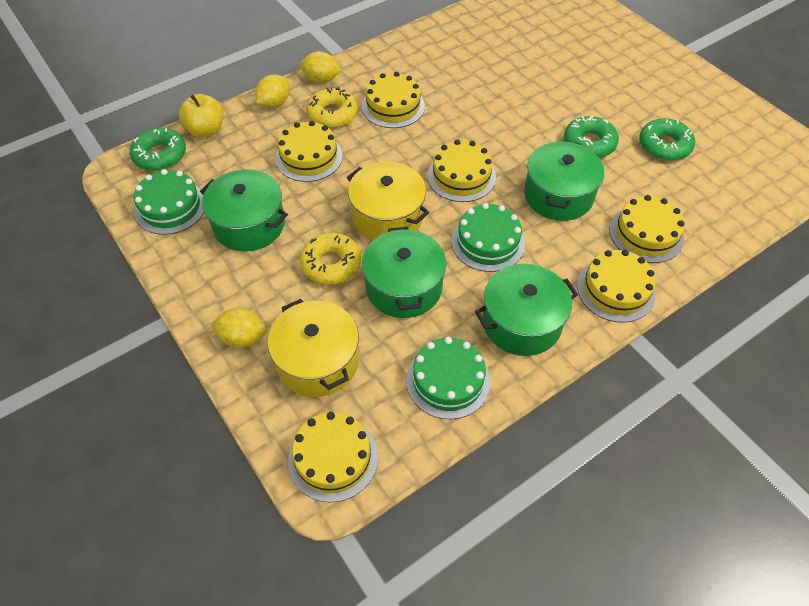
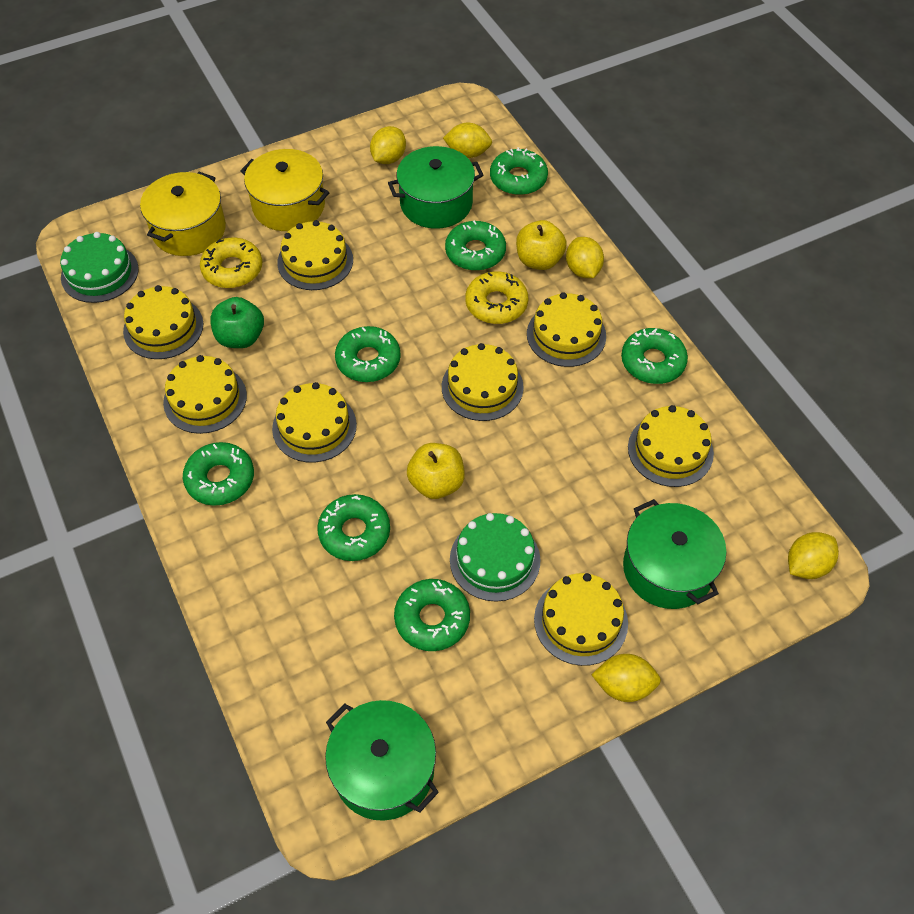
green apple: none = 0 -> [210,297,264,348] = 1
green cake: [134,169,204,235] [406,337,490,419] [451,203,525,272] = 3 -> [60,232,139,303] [450,513,540,602] = 2
green donut: [130,128,186,171] [564,116,619,158] [639,118,695,161] = 3 -> [183,442,254,506] [317,494,390,561] [335,326,401,382] [394,579,470,651] [445,221,506,271] [490,147,548,195] [621,328,688,384] = 7
green pot: [200,169,288,251] [362,227,446,318] [475,264,578,356] [524,140,604,221] = 4 -> [325,700,439,821] [388,146,484,229] [623,499,727,609] = 3
yellow apple: [179,94,224,138] = 1 -> [407,443,465,499] [516,220,567,270] = 2
yellow cake: [275,121,343,182] [288,412,378,503] [362,72,425,128] [427,140,496,202] [577,250,656,323] [610,195,685,263] = 6 -> [123,285,203,359] [163,355,247,434] [272,382,357,462] [277,220,353,290] [442,343,524,421] [527,292,606,367] [534,573,628,666] [628,405,714,487] = 8
yellow lemon: [211,308,266,348] [255,74,290,108] [300,51,342,83] = 3 -> [370,126,406,164] [443,123,492,158] [566,237,604,278] [592,654,661,702] [788,532,839,579] = 5

